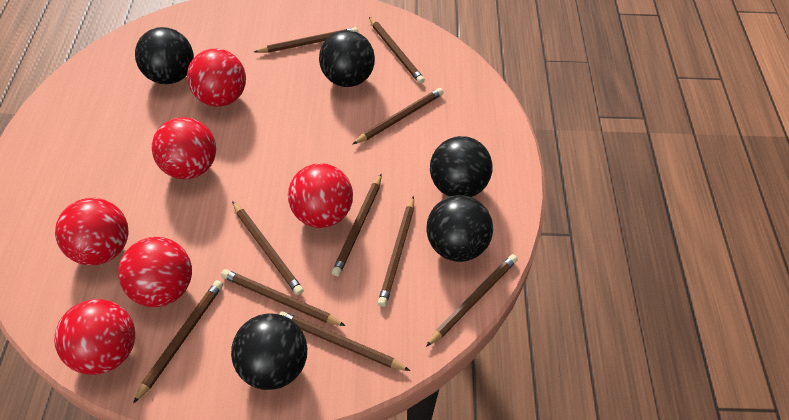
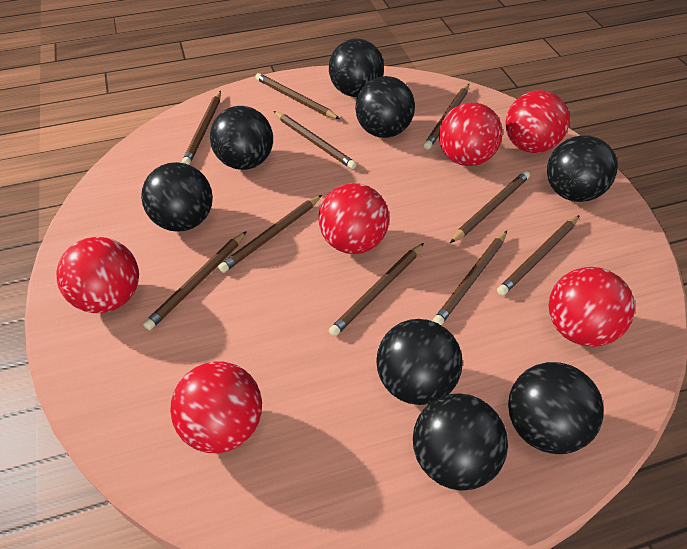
black ball: [135,27,194,84] [231,313,307,390] [319,30,375,87] [427,195,493,262] [430,136,493,197] = 5 -> [141,162,213,232] [210,106,273,170] [329,39,384,97] [355,76,415,138] [376,319,463,405] [413,393,508,491] [508,362,604,454] [547,135,618,202] = 8

